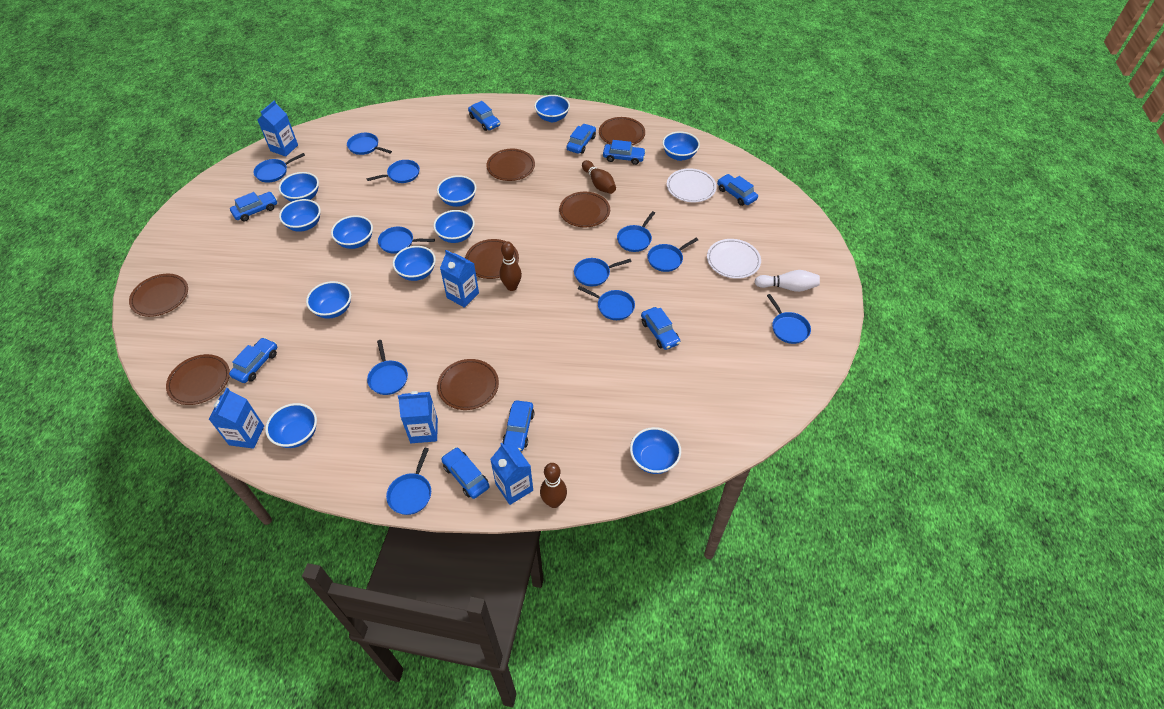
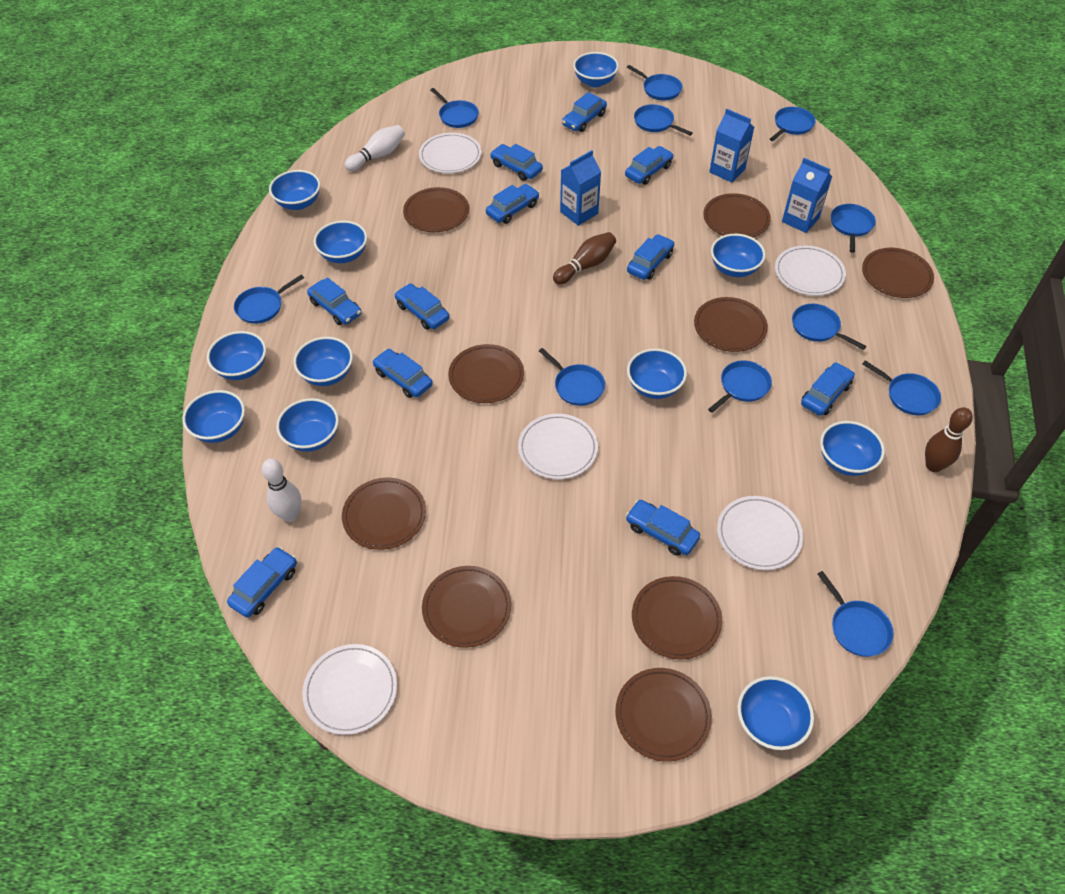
blue car: [229,337,277,383] [230,192,277,221] [441,447,490,499] [468,101,500,131] [503,400,534,451] [566,124,596,154] [603,140,646,165] [641,307,680,350] [717,174,758,206] = 9 -> [227,547,297,617] [307,277,362,325] [372,349,433,398] [394,283,450,330] [486,184,539,224] [490,144,543,181] [562,92,607,132] [625,146,674,185] [626,500,700,556] [627,234,674,280] [801,362,855,416] = 11
blue carton: [209,388,264,449] [258,100,298,157] [398,391,438,443] [440,250,479,308] [490,443,533,505] = 5 -> [560,150,601,226] [709,109,754,183] [782,158,832,233] = 3
brown bowling pin: [500,241,522,291] [540,463,567,508] [582,160,616,194] = 3 -> [553,232,616,285] [925,407,973,472] = 2
brown plate: [129,274,188,317] [166,354,230,405] [437,359,499,410] [465,239,519,279] [486,149,535,181] [559,192,610,227] [599,117,645,145] = 7 -> [342,477,426,550] [403,187,469,232] [422,566,511,648] [448,344,524,403] [615,668,712,762] [632,576,722,660] [694,297,768,352] [703,193,771,238] [862,248,934,298] = 9
white bowling pin: [754,270,820,292] = 1 -> [261,459,302,522] [345,125,405,171] = 2
white plate: [667,168,717,202] [707,239,761,279] = 2 -> [302,644,397,735] [419,133,482,173] [518,414,598,479] [717,496,803,570] [775,245,846,296] = 5

